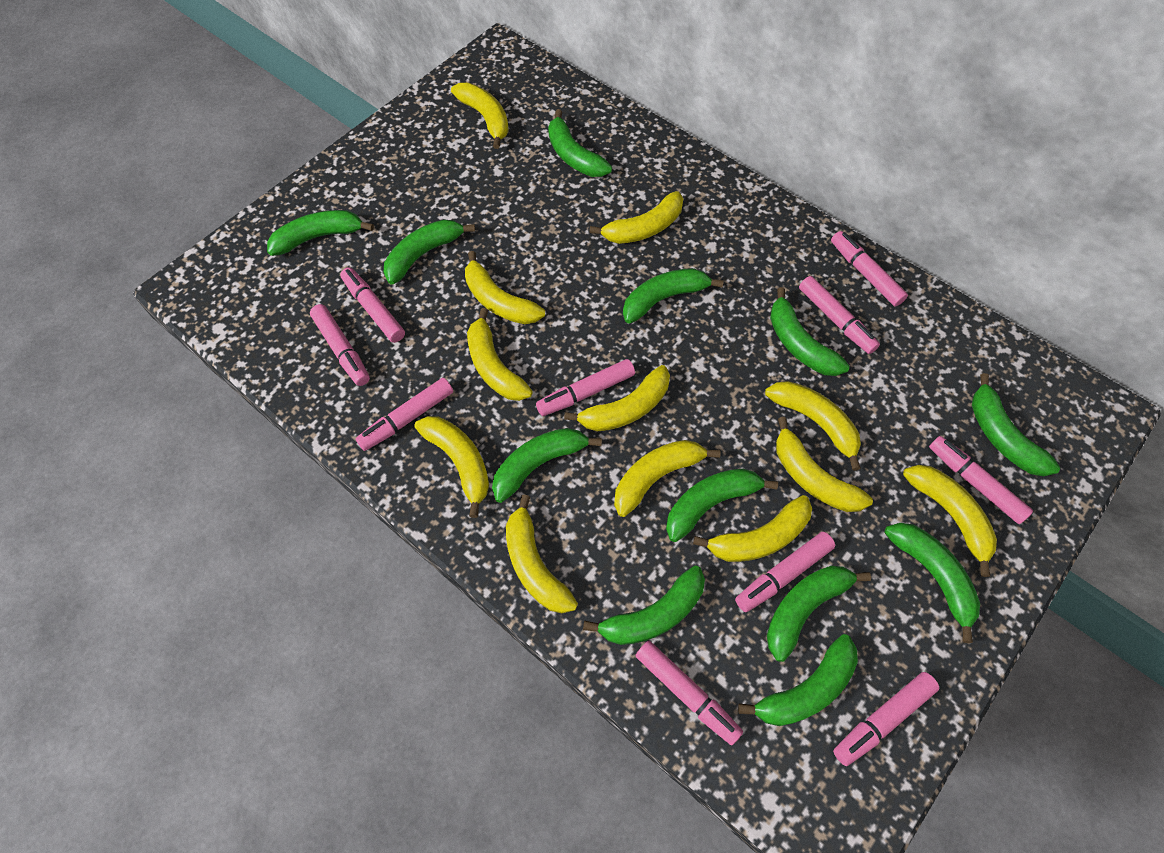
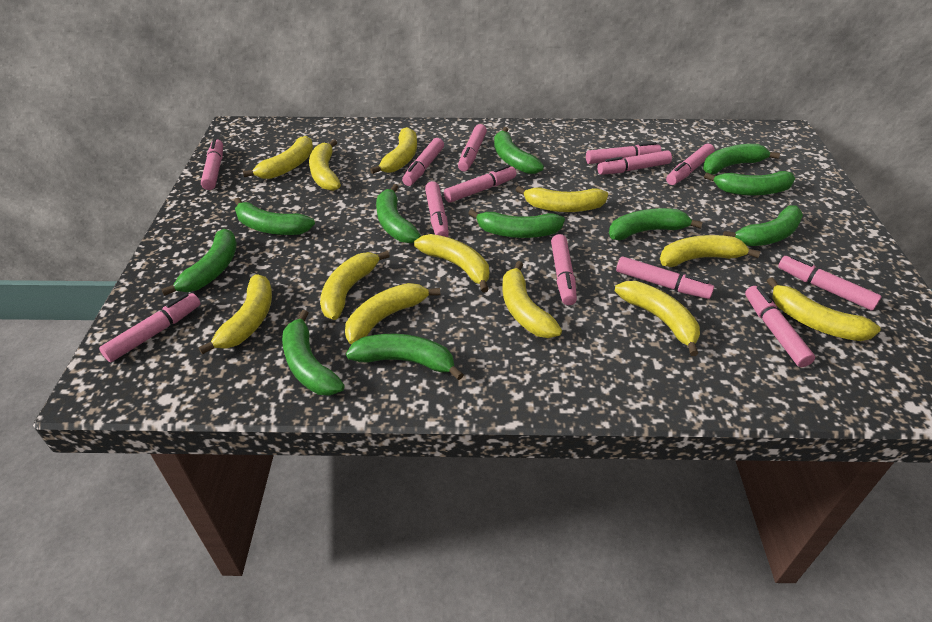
green banana: [267,210,374,256] [384,219,475,284] [492,428,602,503] [548,109,612,177] [583,566,705,645] [623,268,724,324] [666,469,778,542] [738,634,858,726] [767,566,871,662] [770,287,850,376] [885,523,980,643] [972,373,1060,476] = 12 -> [161,229,237,296] [234,197,315,235] [282,310,345,396] [346,334,464,380] [376,184,421,243] [468,209,565,238] [494,127,544,174] [609,208,703,240] [703,144,780,174] [704,171,795,195] [723,205,803,246] = 11
pink marker: [310,304,370,386] [340,267,405,343] [356,378,453,451] [536,359,635,416] [635,641,743,745] [735,532,835,612] [799,276,880,354] [831,231,908,307] [833,672,939,766] [929,436,1033,524] = 10 -> [99,293,201,362] [201,138,223,190] [402,138,444,186] [425,181,449,237] [444,165,516,203] [458,124,487,171] [551,234,577,305] [586,142,661,164] [597,150,672,175] [616,256,714,299] [666,144,715,185] [745,286,815,367] [778,255,882,311] = 13

